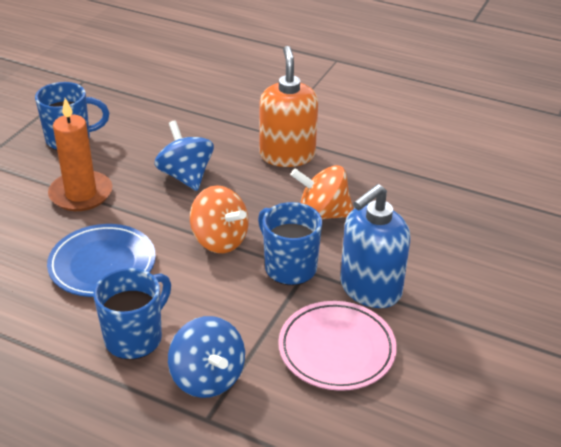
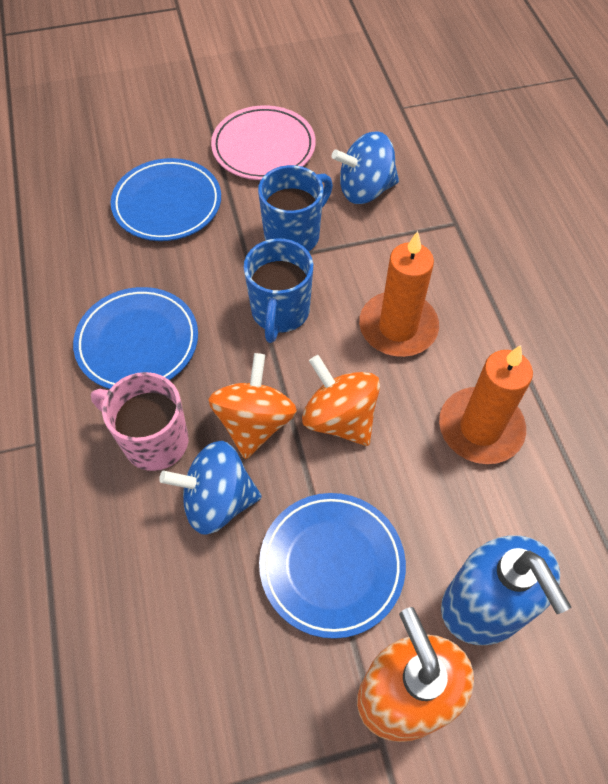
blue mug: [35,82,109,150] [93,268,171,359] [258,202,322,285] = 3 -> [243,238,313,343] [258,165,333,252] = 2
blue plate: [47,224,156,297] = 1 -> [73,287,198,389] [111,158,221,241] [259,493,406,639] = 3
orange candle: [48,98,112,211] = 1 -> [359,231,439,357] [439,345,533,464] = 2
pink mug: none = 0 -> [91,372,188,471] = 1

